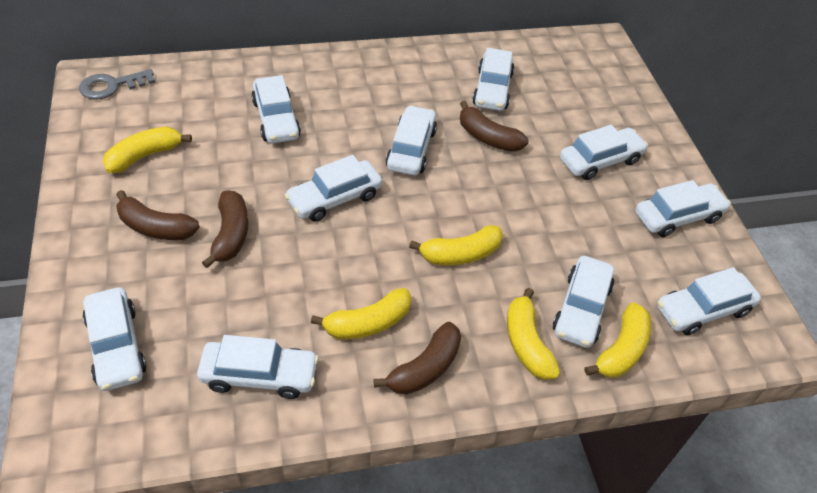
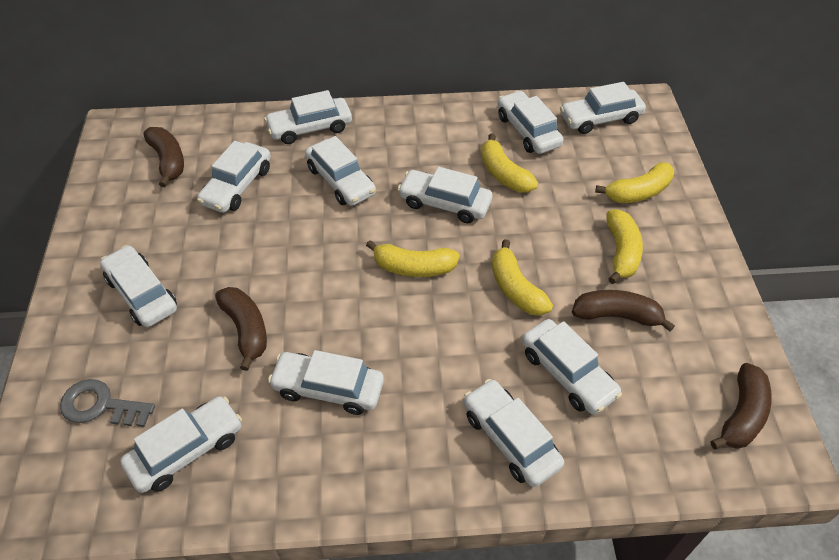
white car: [83,287,147,391] [197,335,319,399] [251,75,301,143] [285,155,382,222] [386,105,437,176] [472,48,514,111] [553,256,614,348] [560,125,648,180] [636,180,731,237] [657,267,761,335] = 10 -> [100,245,177,327] [120,396,242,493] [197,141,271,213] [264,90,352,144] [268,350,384,415] [305,136,376,206] [398,167,492,223] [464,379,564,487] [498,91,563,154] [522,319,622,415] [560,82,646,134] = 11

